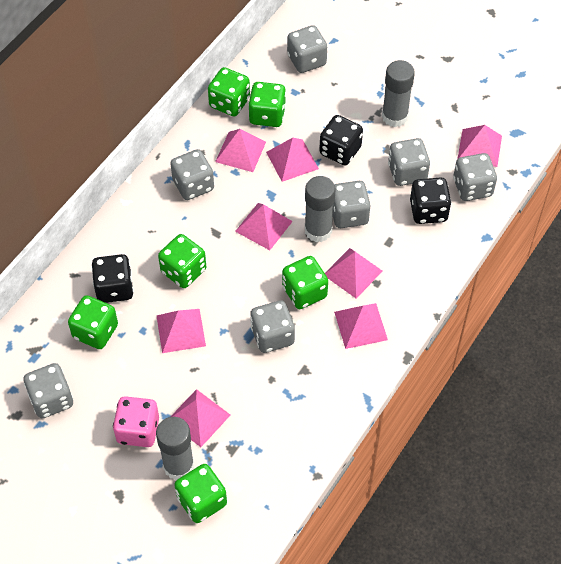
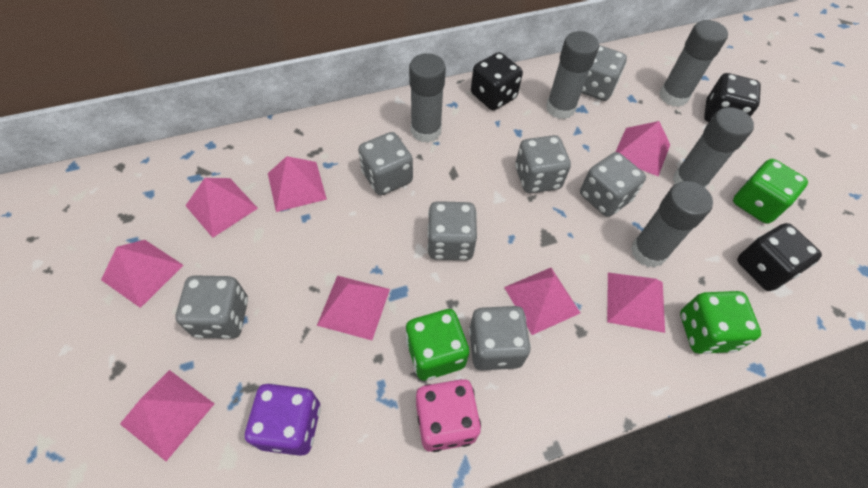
green dice: [68,295,118,349] [158,234,206,288] [174,464,227,523] [208,67,250,116] [248,82,286,127] [282,256,328,309] = 6 -> [405,309,469,381] [680,291,761,354] [733,159,808,224] = 3
grey glue stick: [156,417,194,480] [305,176,336,242] [382,60,415,127] = 3 -> [409,53,446,143] [546,31,599,119] [631,181,713,268] [659,20,728,107] [673,107,754,188] = 5
purple dice: none = 0 -> [245,384,321,456] = 1

